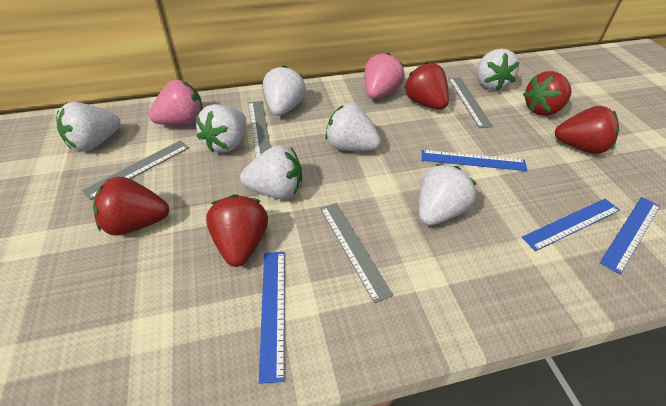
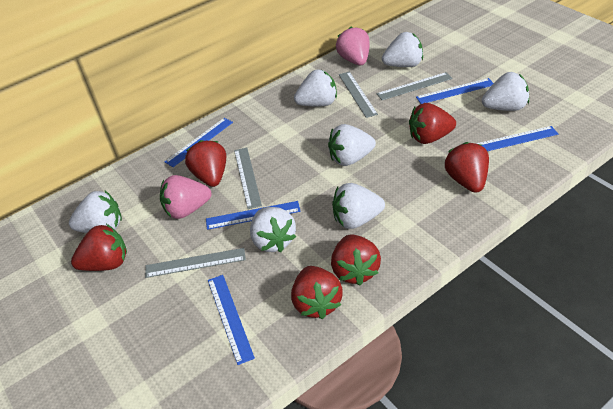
blue ruler: [259,252,285,384] [422,150,528,171] [522,199,620,251] [600,197,660,274] = 4 -> [165,118,233,167] [206,201,301,230] [208,275,255,365] [416,78,494,104] [476,126,558,151] = 5
red strawberry: [93,177,169,236] [206,194,268,267] [404,62,449,110] [523,71,572,116] [555,106,619,154] = 5 -> [71,224,127,271] [185,140,226,187] [291,266,343,319] [331,235,381,286] [409,103,456,144] [445,142,489,193] = 6

